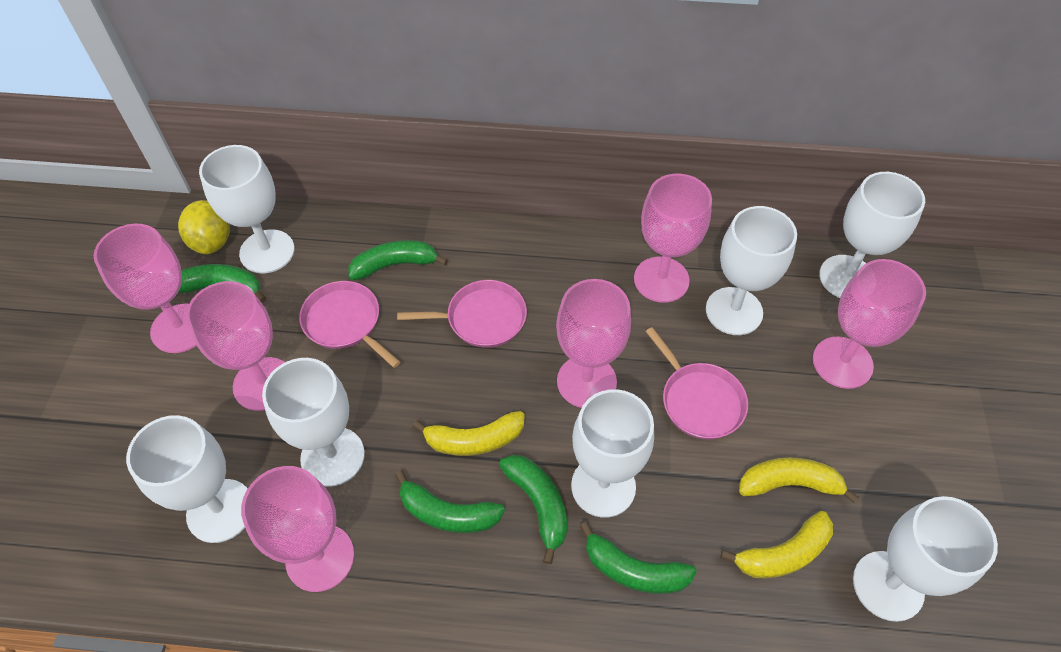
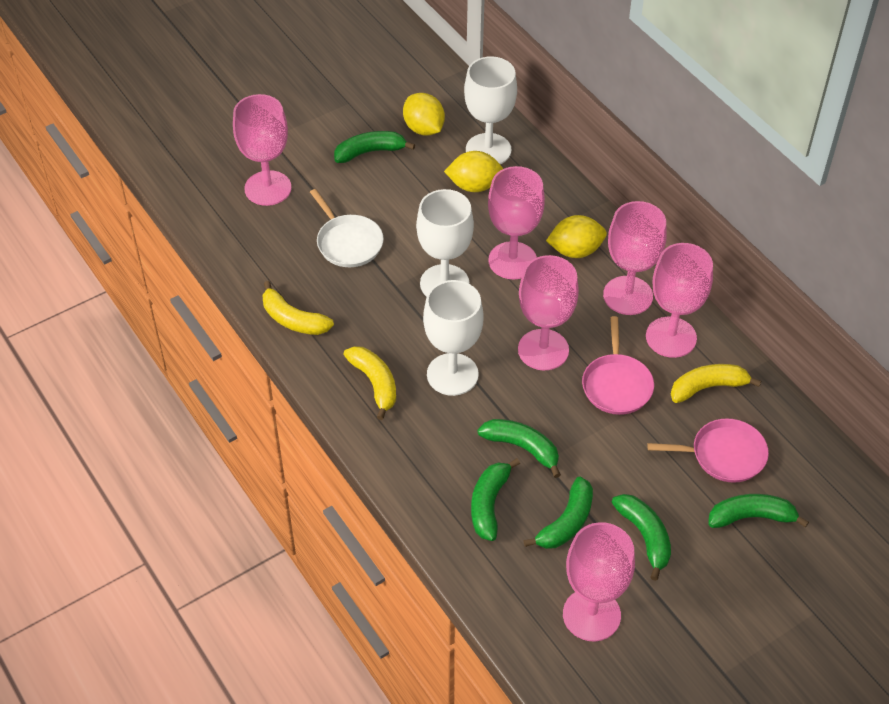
green banana: [178,264,266,303] [348,240,448,280] [395,470,505,533] [499,455,567,564] [579,522,697,594] = 5 -> [334,131,415,163] [471,458,520,541] [477,419,561,478] [524,477,593,549] [612,494,671,581] [709,494,809,528] = 6
pink pan: [299,281,400,368] [397,280,527,348] [645,327,748,439] = 3 -> [582,316,654,415] [647,418,769,483] = 2
white goblet: [126,415,248,543] [199,145,295,274] [262,358,365,487] [571,389,654,518] [706,206,797,335] [819,172,925,298] [853,496,998,622] = 7 -> [416,189,474,297] [423,280,484,396] [464,56,517,164] = 3
white pan: none = 0 -> [310,189,384,267] = 1
yellow lemon: [178,200,230,254] = 1 -> [403,93,445,136] [444,151,503,192] [546,215,607,258] = 3

